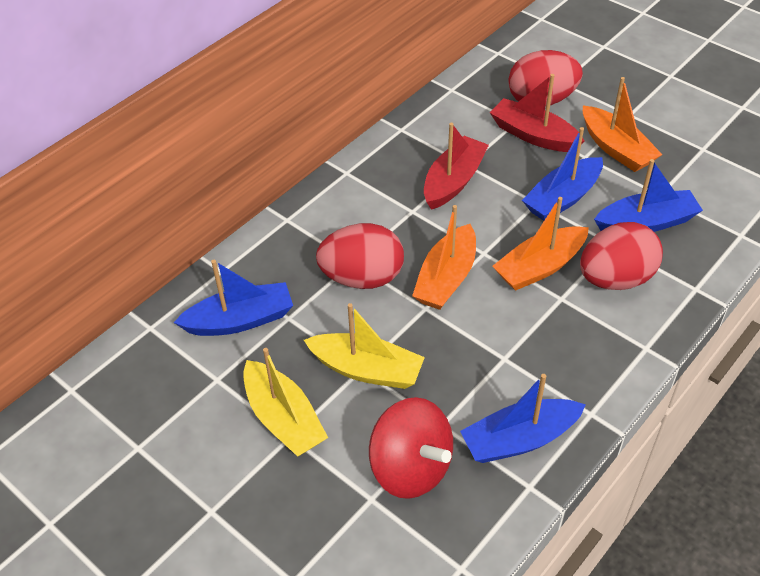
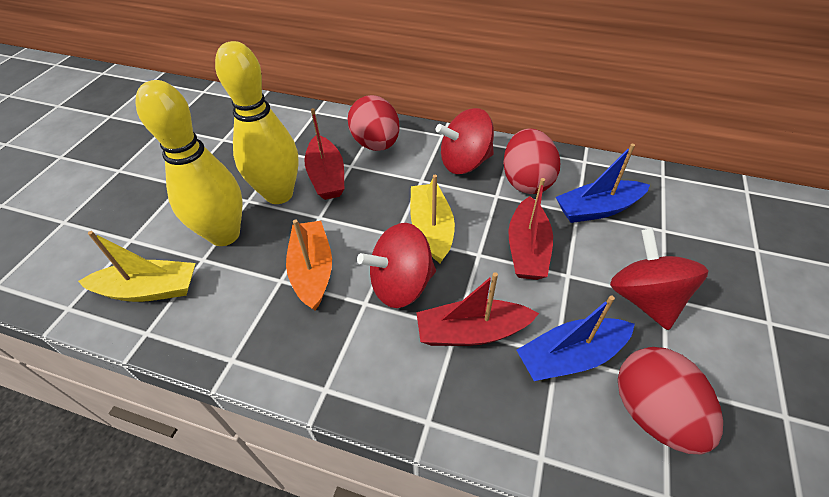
blue boat: [174,260,293,336] [460,374,586,463] [522,127,603,221] [594,159,703,232] = 4 -> [517,295,635,381] [556,144,650,223] = 2
orange boat: [412,205,476,310] [492,197,589,291] [583,77,663,172] = 3 -> [286,219,332,311] = 1
red boat: [424,123,489,210] [490,74,585,152] = 2 -> [305,108,344,200] [416,272,539,346] [508,178,553,280] = 3
red spinning top: [369,397,453,499] = 1 -> [357,223,436,308] [436,108,494,174] [610,228,709,330] = 3
yellow bowling pin: none = 0 -> [135,80,243,246] [215,41,299,204] = 2

